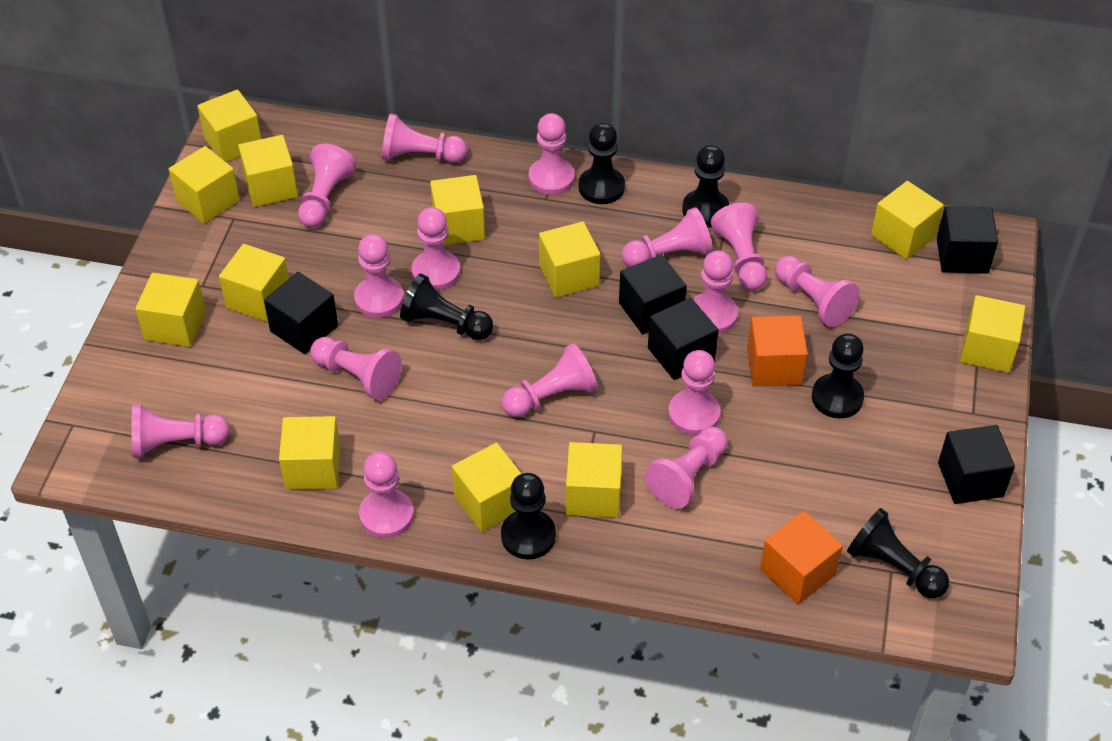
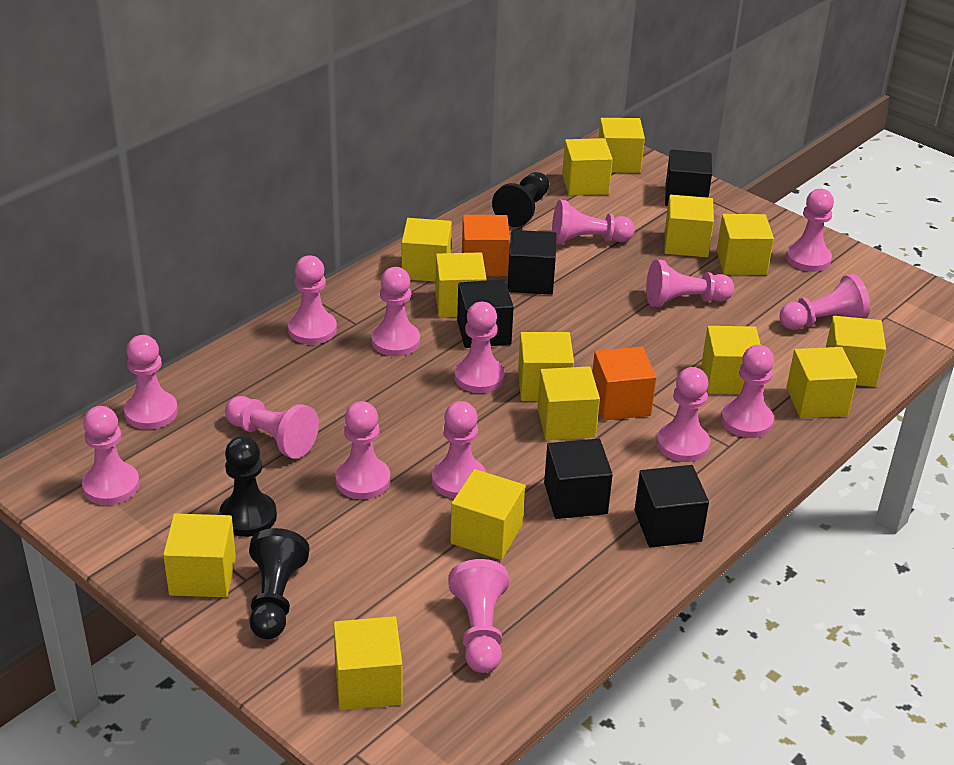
black pawn: [400,273,493,340] [501,473,556,559] [578,123,625,204] [682,145,730,227] [812,333,864,418] [847,508,949,598] = 6 -> [219,436,277,537] [249,528,310,639] [492,172,549,227] = 3
yellow cube: [135,273,206,347] [169,146,240,223] [197,89,261,162] [219,244,289,322] [238,135,298,207] [279,416,341,490] [430,175,485,245] [452,443,522,532] [539,221,600,298] [566,442,622,518] [871,181,944,260] [960,295,1025,373] = 12 -> [163,513,236,597] [333,616,402,710] [402,218,452,282] [435,252,486,318] [450,469,525,560] [518,332,574,401] [538,366,600,440] [562,138,613,196] [599,118,645,173] [665,195,714,257] [701,326,761,394] [717,214,774,275] [787,347,857,418] [826,316,886,387] = 14

